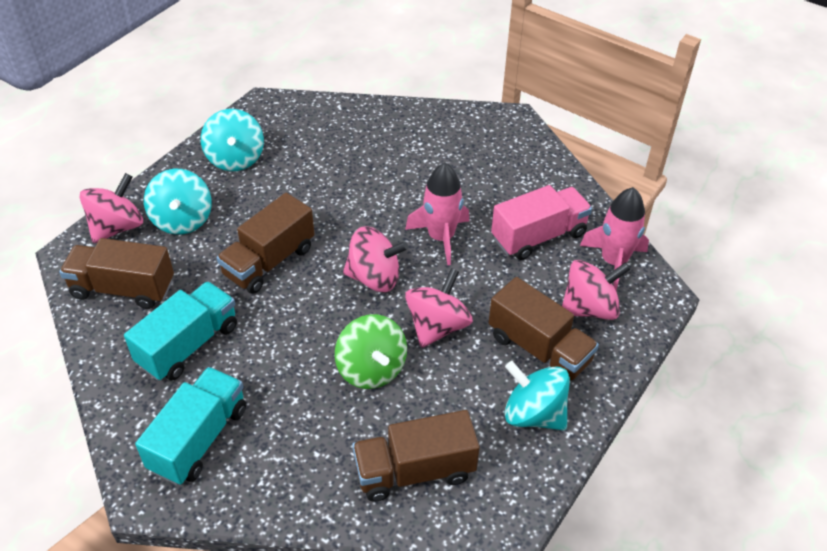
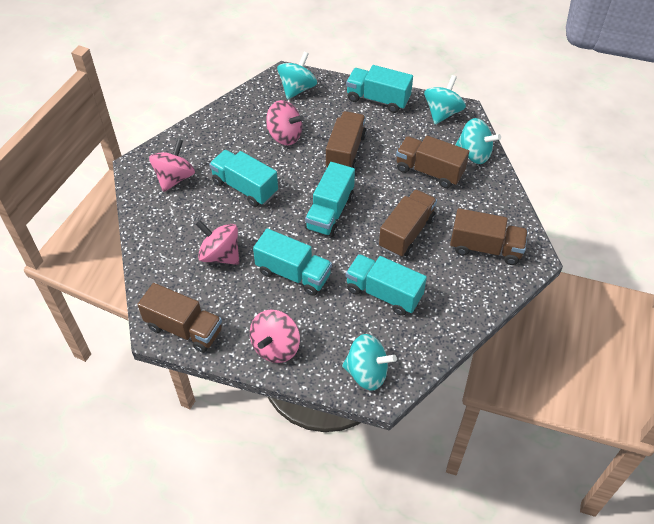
brown truck: [59,238,174,309] [217,193,314,294] [352,410,480,502] [489,277,599,380] = 4 -> [137,283,222,353] [325,111,367,168] [379,189,437,257] [396,135,469,188] [450,208,528,265] = 5
green spinning top: [335,314,407,389] = 1 -> none = 0
pink rocket: [405,163,469,265] [580,187,649,291] = 2 -> none = 0
pink truck: [491,185,592,260] = 1 -> none = 0
turquoise spinning top: [144,169,212,235] [201,109,264,171] [504,361,570,431] = 3 -> [277,52,317,100] [342,334,397,391] [424,75,466,125] [455,118,501,164] = 4
turquoise truck: [124,281,237,381] [135,367,246,485] = 2 -> [209,150,278,207] [253,229,332,296] [305,162,355,237] [346,65,413,113] [346,254,427,316] = 5

